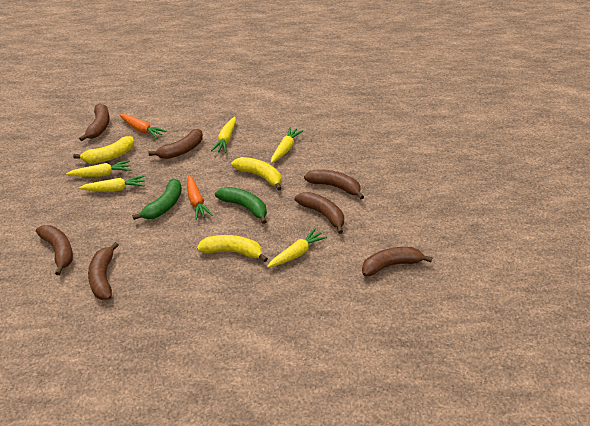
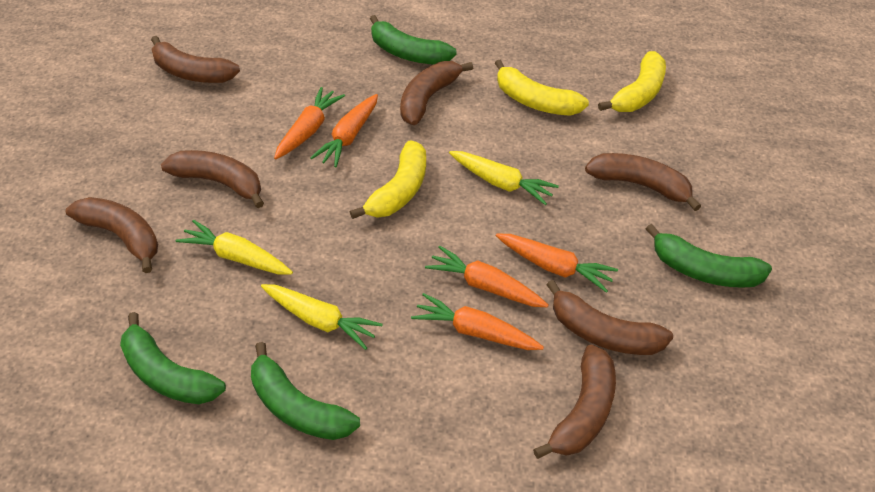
green banana: [132,178,182,220] [215,187,267,224] = 2 -> [120,312,226,404] [251,342,360,440] [370,15,457,64] [646,224,772,288] = 4
orange carrot: [120,114,167,139] [187,176,212,220] = 2 -> [274,87,345,159] [310,94,378,167] [411,293,544,350] [425,246,549,307] [496,234,618,293] = 5
yellow carrot: [66,160,131,177] [79,176,145,192] [211,117,236,153] [267,228,327,268] [271,127,303,163] = 5 -> [176,220,293,275] [261,284,383,350] [449,151,559,205] = 3

